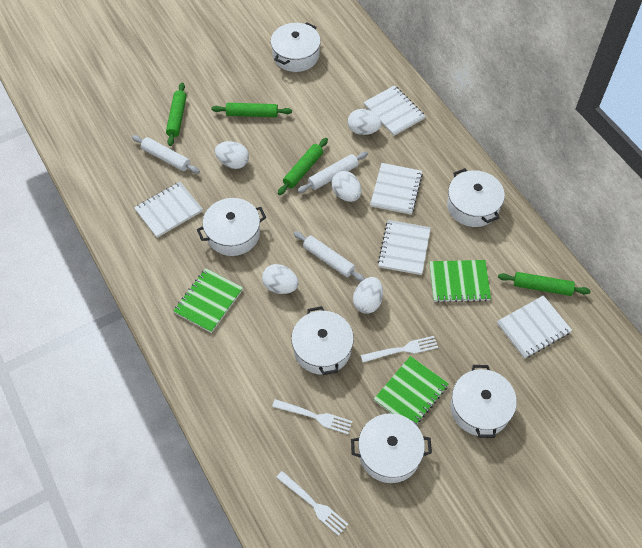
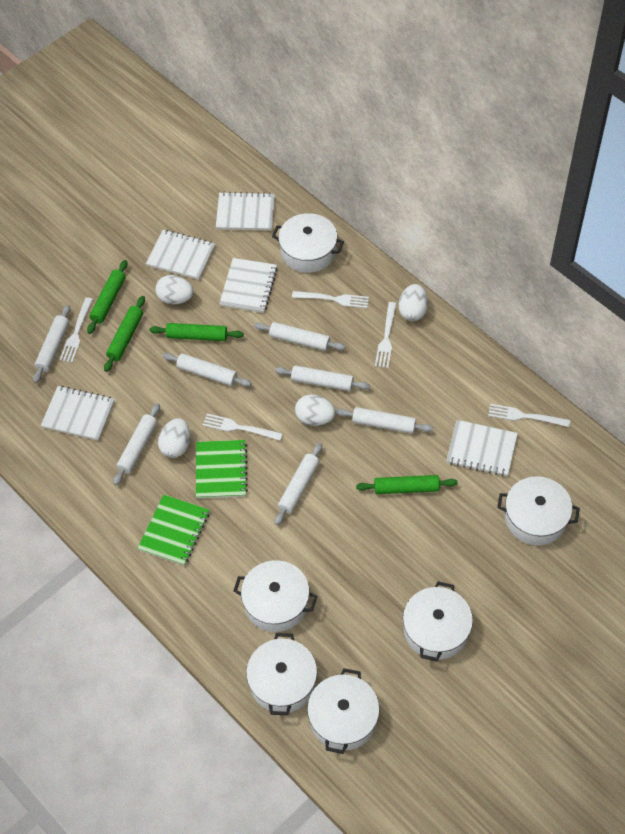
green notebook: [173,268,243,333] [374,356,449,425] [429,260,491,303] = 3 -> [138,495,209,566] [196,440,248,499] = 2
white egg: [215,141,249,169] [262,264,299,294] [331,171,361,202] [348,109,382,135] [353,277,383,314] = 5 -> [155,275,194,305] [158,418,190,458] [295,395,336,425] [399,284,428,321] = 4
white fork: [272,399,352,434] [276,471,348,536] [361,336,438,362] = 3 -> [60,297,93,363] [203,414,283,441] [292,291,369,308] [375,302,397,368] [488,404,570,427] = 5
white rolling pin: [132,135,200,173] [294,231,365,282] [298,152,368,193] = 3 -> [33,305,70,383] [113,403,160,485] [163,353,252,387] [254,322,345,351] [275,365,370,391] [275,443,322,525] [336,407,433,434] = 7

